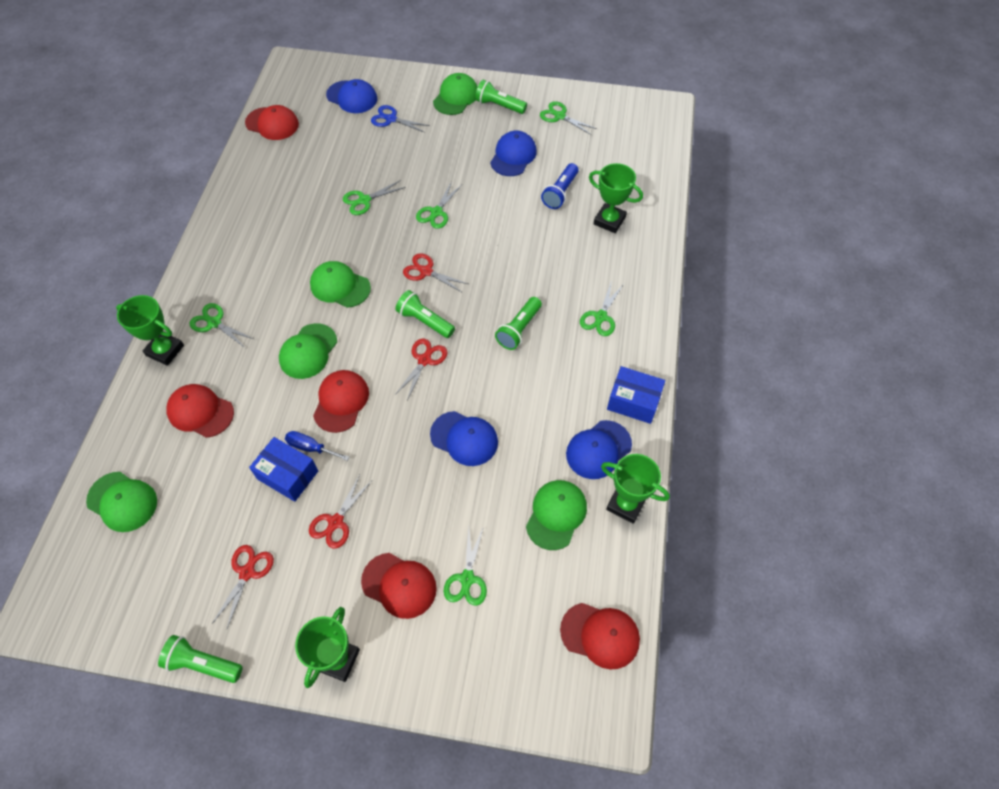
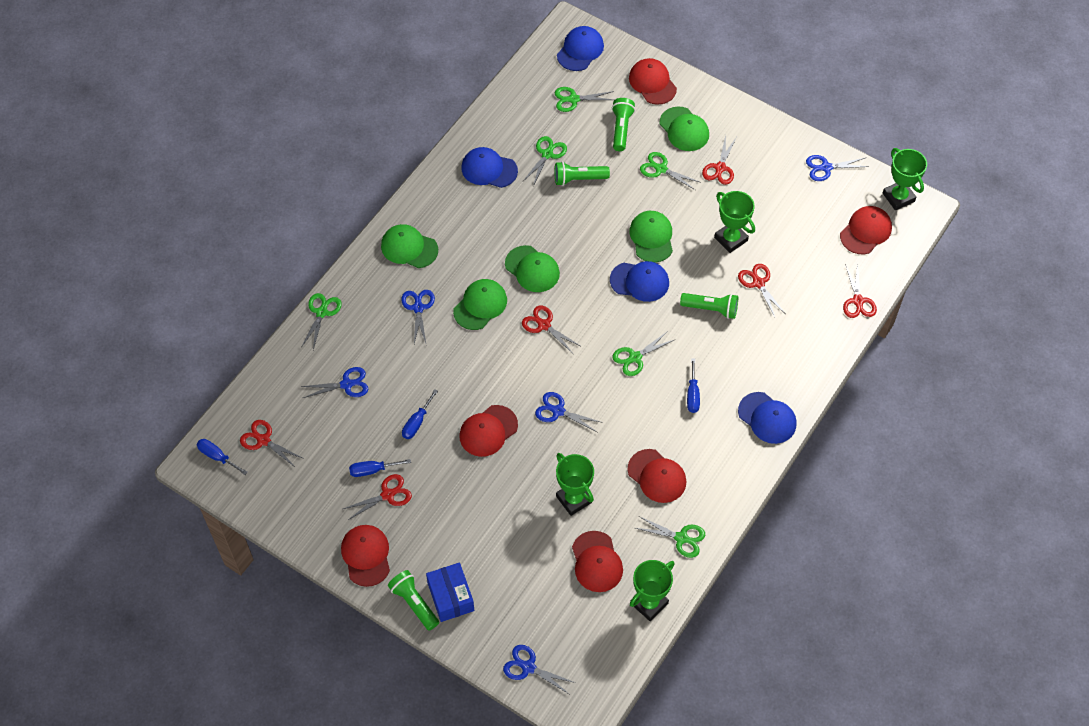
blue box: [249,437,318,502] [607,366,665,424] = 2 -> [426,562,474,622] = 1
blue flashlight: [541,163,579,209] = 1 -> none = 0
blue scissors: [371,105,430,133] = 1 -> [301,367,368,398] [401,290,435,344] [503,645,576,694] [535,392,603,432] [806,155,869,181] = 5
blue screwdriver: [285,431,349,461] = 1 -> [197,439,248,475] [349,459,411,477] [402,389,438,439] [687,358,700,413] = 4
red cap: [166,384,234,438] [245,105,299,140] [313,370,369,433] [361,553,437,619] [560,603,640,670] = 5 -> [341,525,390,587] [459,405,518,457] [572,531,623,592] [628,449,686,503] [629,58,677,105] [840,206,892,254] = 6
red scissors: [212,545,274,628] [309,475,372,549] [395,339,448,400] [403,253,468,293] = 4 -> [240,420,304,468] [343,474,412,520] [522,305,582,354] [702,135,737,185] [738,264,786,317] [843,263,877,318] = 6

